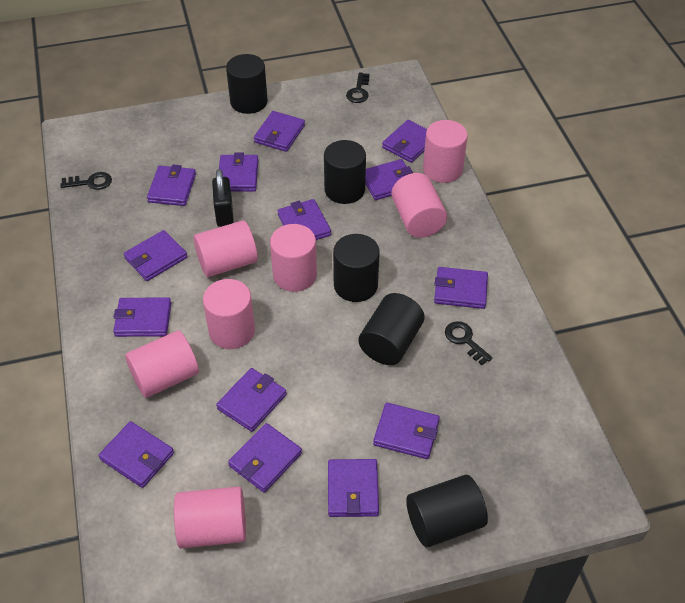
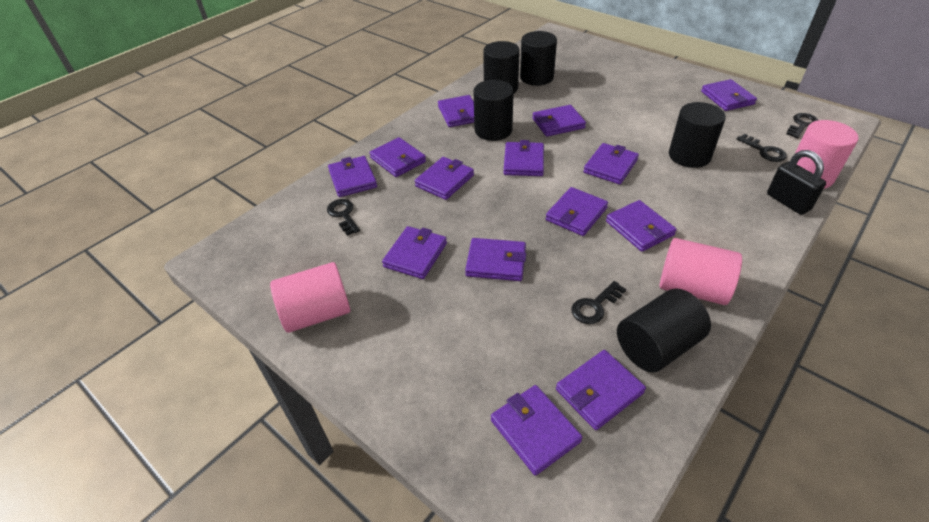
black key: [60,172,112,190] [346,72,369,103] [445,321,493,365] = 3 -> [327,199,360,236] [571,281,626,324] [737,134,787,162] [786,113,818,138] = 4
pink cylinder: [125,330,199,398] [174,486,246,548] [194,220,258,277] [203,279,255,349] [270,224,317,292] [391,173,447,238] [423,120,468,183] = 7 -> [270,262,351,333] [660,238,742,305] [795,120,858,189] = 3

